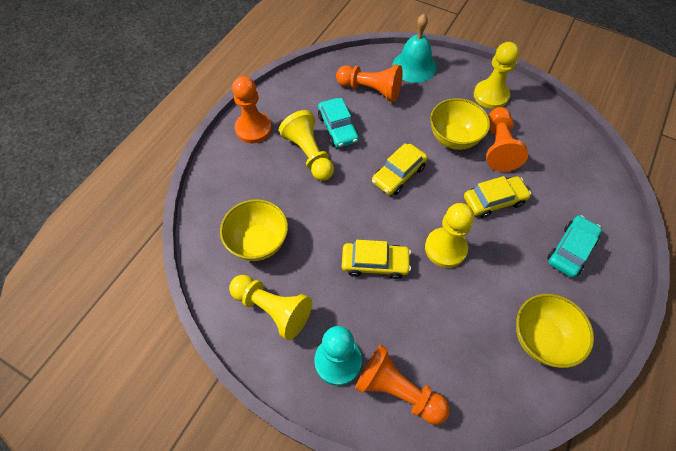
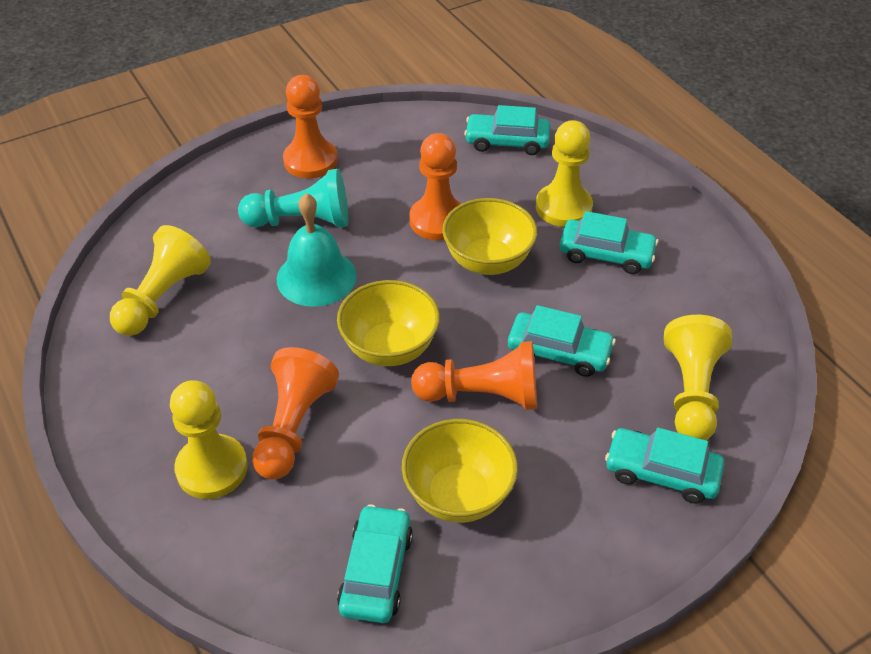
turquoise car: [318,98,359,148] [547,215,602,278] = 2 -> [337,504,413,623] [464,105,550,155] [508,305,616,377] [560,211,658,274] [605,427,724,504] = 5
yellow car: [342,240,411,279] [372,143,428,195] [464,176,531,218] = 3 -> none = 0

